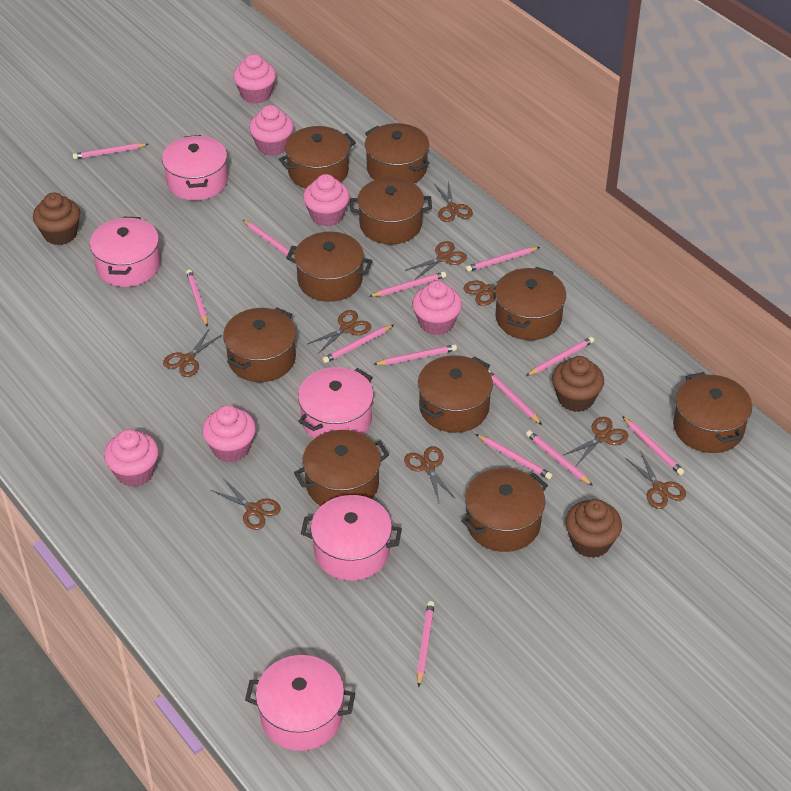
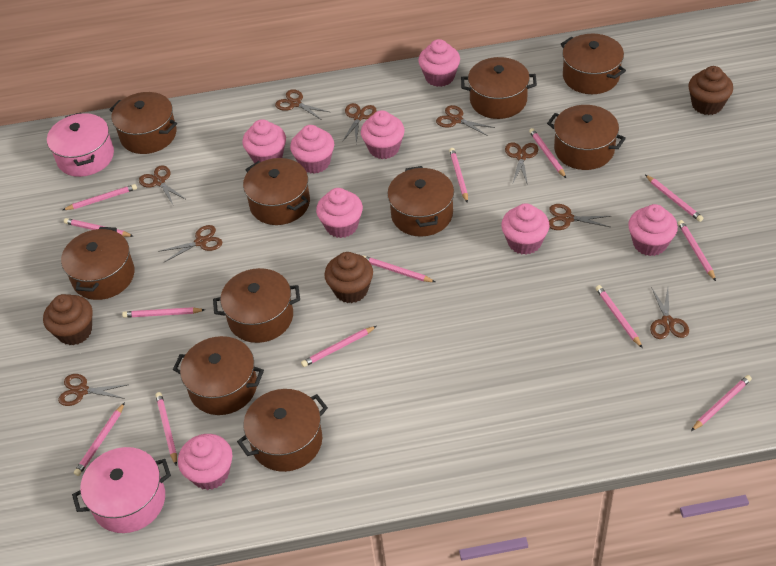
pink cupcake: [104,429,159,487] [202,405,256,463] [233,54,276,104] [249,105,294,156] [303,174,350,227] [412,281,462,335] = 6 -> [178,434,233,490] [242,119,286,163] [290,125,334,174] [316,188,363,238] [361,110,405,159] [418,39,460,87] [501,203,549,255] [628,204,678,256] = 8
pink pot: [90,217,161,287] [162,135,228,201] [245,655,355,751] [298,367,374,439] [301,495,402,581] = 5 -> [47,112,114,177] [72,447,171,533] = 2

